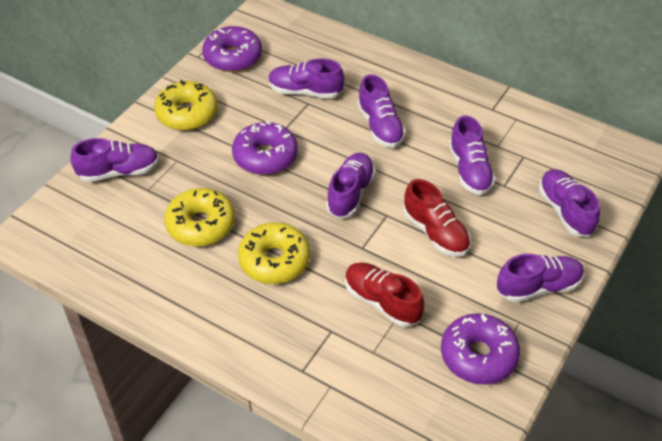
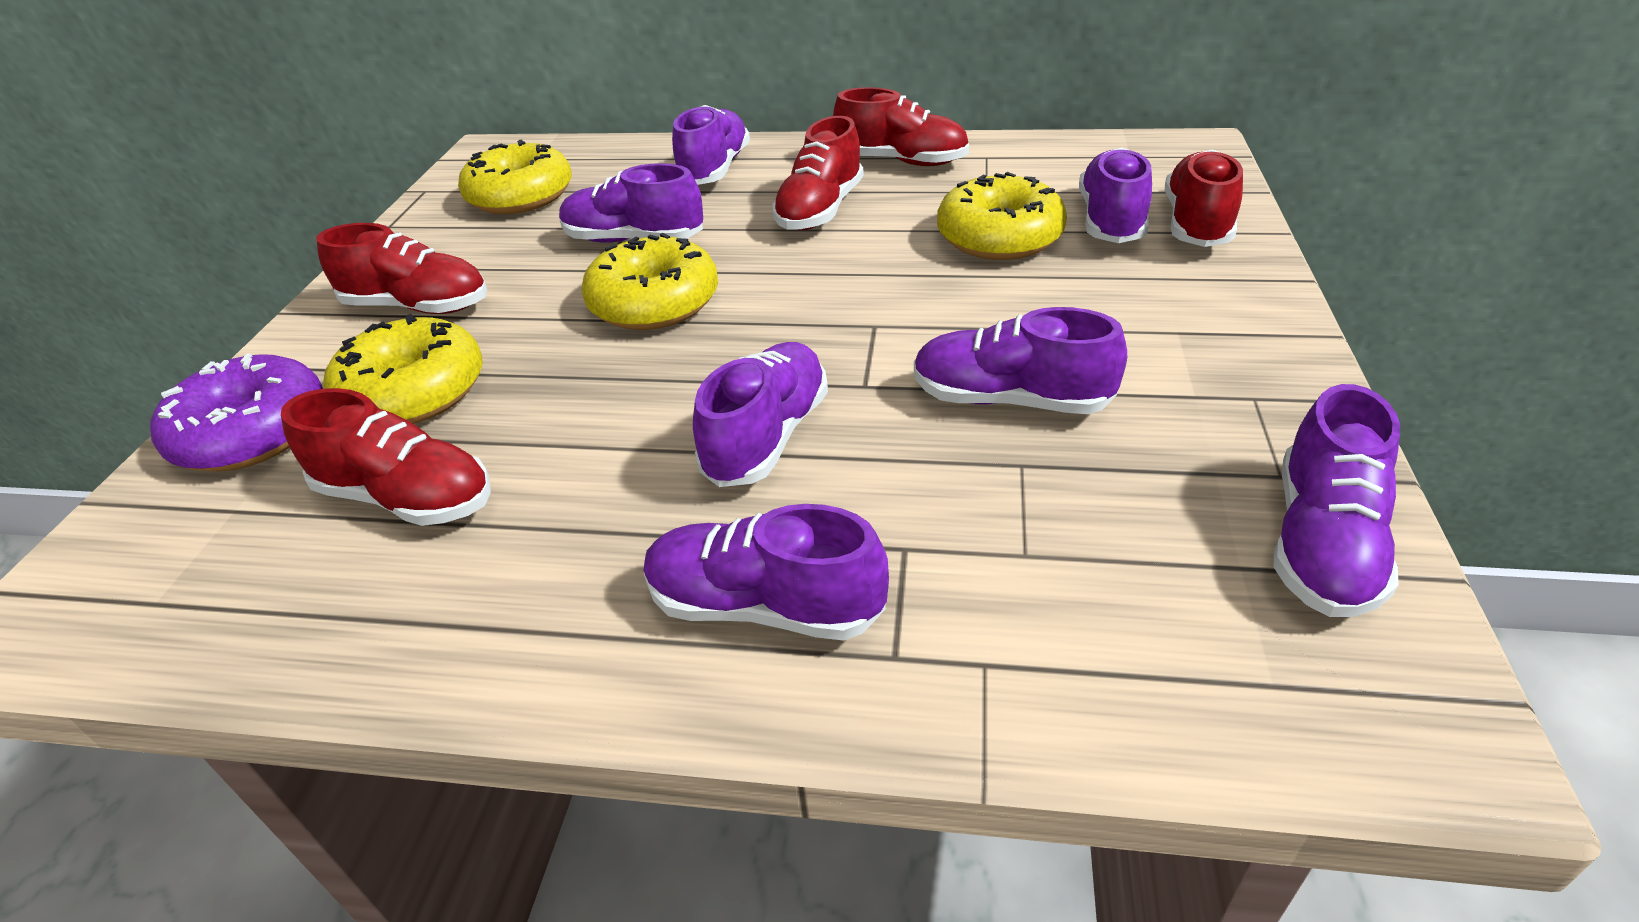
purple donut: [202,26,262,72] [232,121,298,175] [441,313,520,385] = 3 -> [150,353,323,471] = 1
red shoe: [345,262,424,327] [403,179,471,257] = 2 -> [281,388,491,526] [316,223,487,314] [772,116,864,230] [833,87,969,166] [1165,149,1243,247] = 5
yellow donut: [154,80,218,131] [164,188,235,247] [238,222,310,284] = 3 -> [324,314,483,424] [458,139,572,214] [582,233,718,330] [937,172,1067,260] = 4

